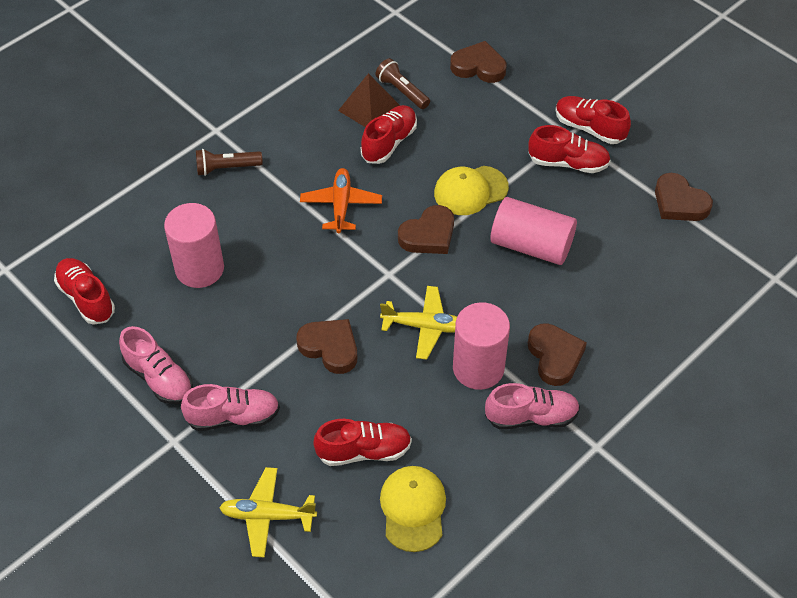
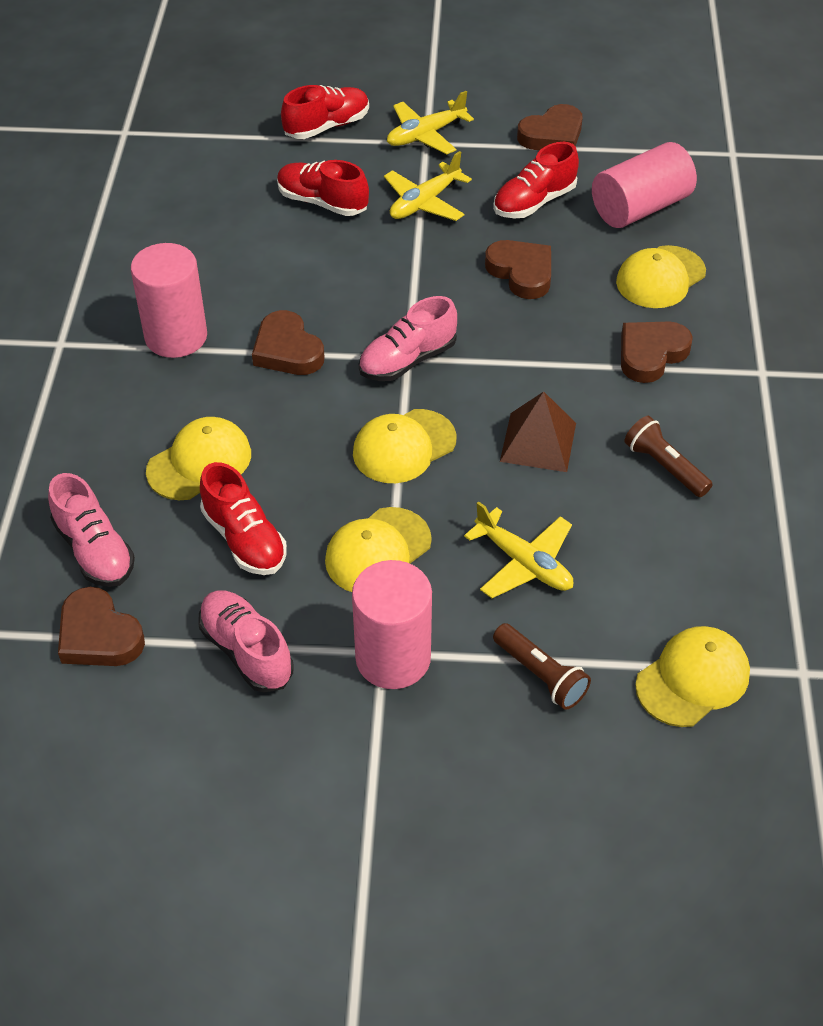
orange plane: [300,168,382,233] = 1 -> none = 0
red shoe: [54,258,115,325] [313,419,412,466] [361,105,417,164] [528,125,611,173] [556,96,631,144] = 5 -> [200,462,287,575] [277,160,369,216] [281,85,369,139] [493,142,579,219] = 4
yellow cap: [380,466,446,552] [434,166,509,215] = 2 -> [146,417,251,500] [325,507,432,592] [353,409,457,483] [616,245,706,308] [635,626,750,727] = 5
yellow plane: [219,467,317,558] [380,286,457,360] = 2 -> [384,151,472,221] [387,91,474,155] [464,501,573,598] = 3

